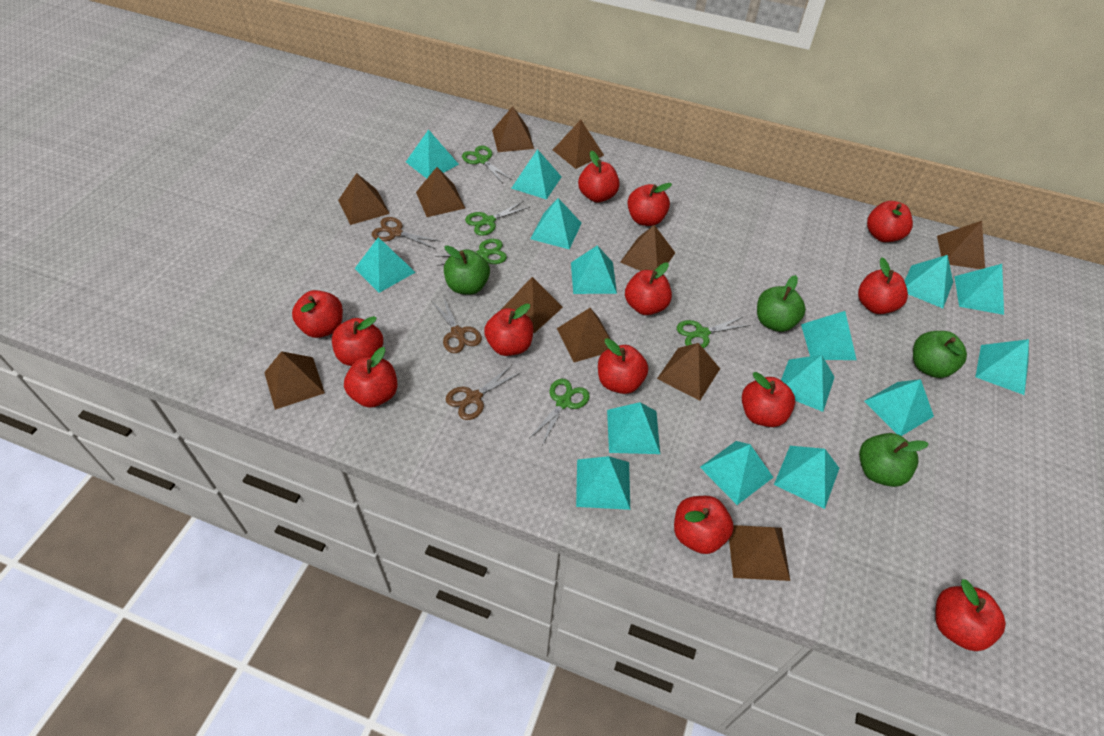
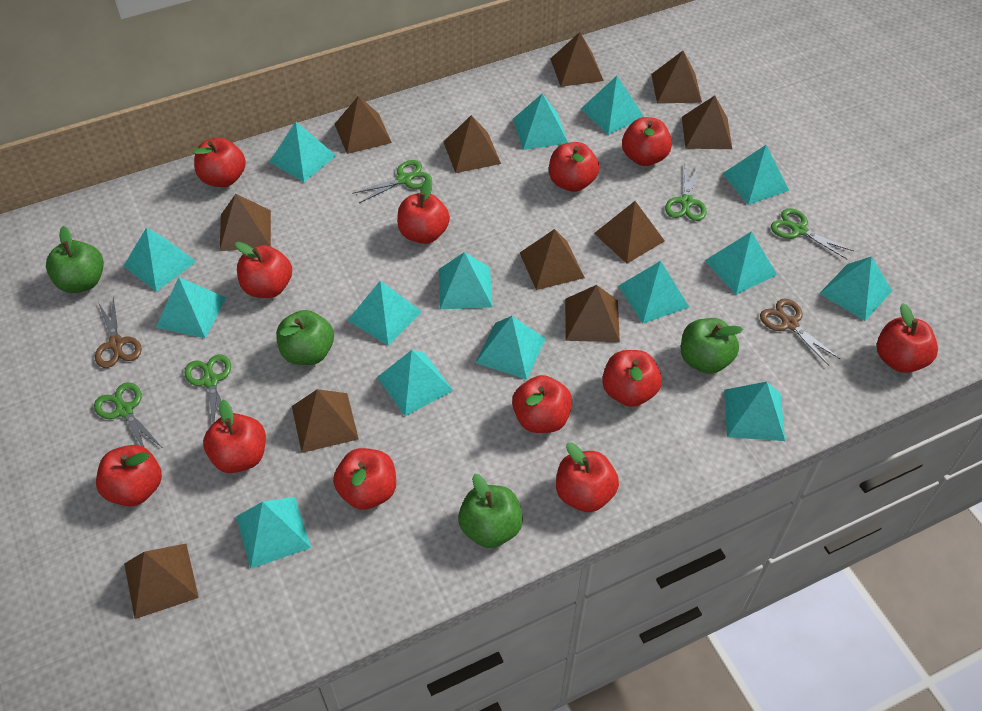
brown scissors: [372,217,441,249] [432,296,482,353] [446,365,520,420] = 3 -> [95,297,142,368] [760,299,840,366] = 2
red apple: [292,290,343,338] [332,316,383,366] [344,347,397,408] [484,303,533,356] [578,151,620,202] [598,338,648,394] [625,262,672,315] [628,183,672,226] [674,496,734,554] [742,372,795,427] [858,258,908,314] [867,201,913,242] [935,579,1006,651] = 13 -> [96,445,162,507] [193,138,246,187] [203,400,266,473] [235,242,292,298] [333,448,396,510] [397,179,450,244] [512,375,572,433] [549,142,599,192] [556,442,619,512] [602,350,662,407] [622,117,672,166] [877,303,938,373] = 12

